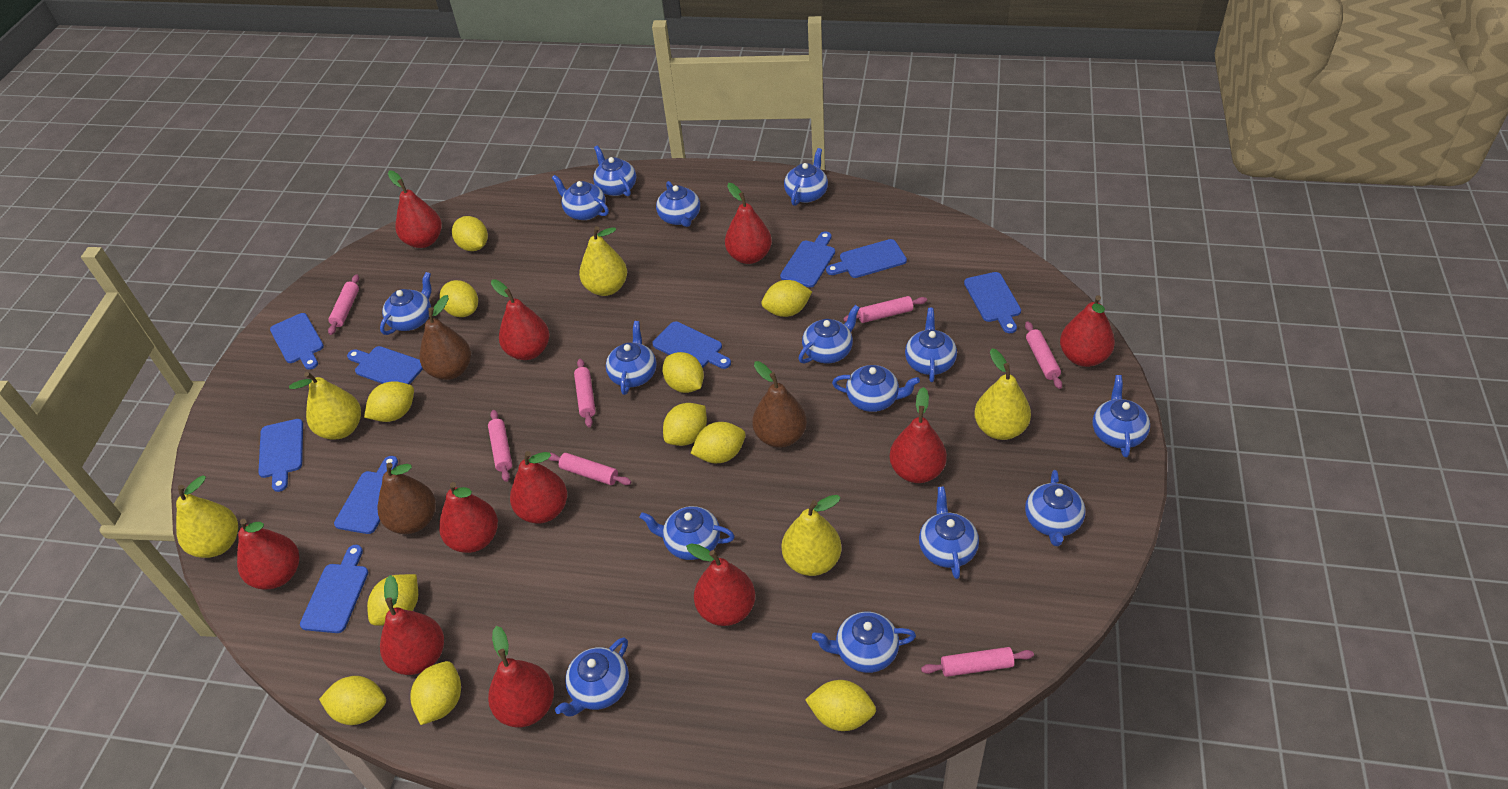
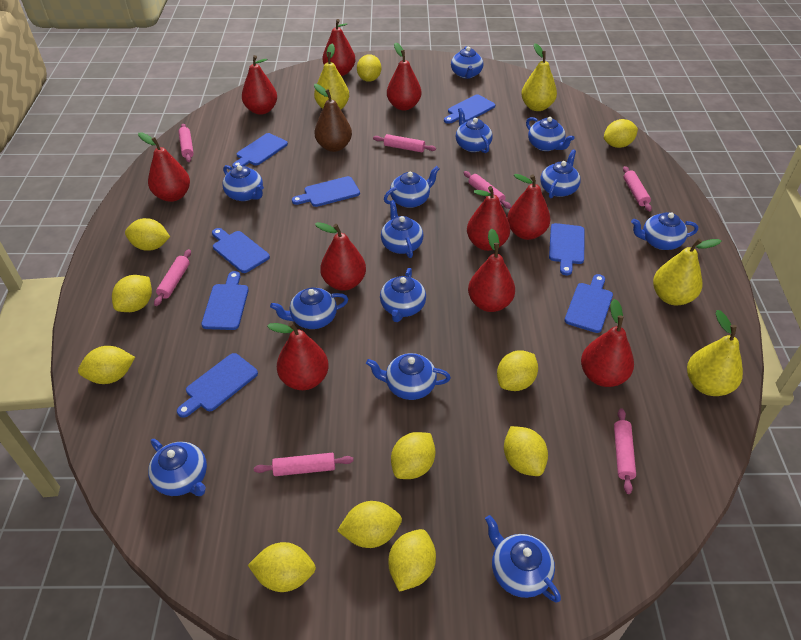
blue cutting board: [258,419,303,492] [270,313,324,370] [300,545,368,633] [334,456,398,534] [347,346,423,385] [652,321,731,369] [780,231,835,287] [826,239,907,278] [964,272,1021,333] = 9 -> [177,353,258,418] [201,271,249,330] [212,228,270,273] [232,133,288,168] [292,176,360,207] [444,94,495,124] [549,223,585,275] [564,274,613,333] = 8
blue teapot: [380,272,432,335] [552,175,609,220] [555,637,629,717] [593,146,636,196] [606,321,656,395] [640,506,735,560] [656,181,700,227] [784,148,828,206] [798,305,860,363] [812,612,916,673] [832,365,920,412] [905,308,957,382] [919,486,979,579] [1025,470,1086,546] [1093,375,1150,458] = 15 -> [148,439,207,496] [222,165,264,201] [270,287,348,329] [366,353,451,400] [380,268,426,322] [381,200,423,258] [384,166,440,208] [451,46,483,79] [456,108,493,153] [485,515,561,602] [526,117,574,151] [540,149,581,198] [631,212,698,250] = 13
brown pear: [377,463,436,534] [420,295,471,380] [752,361,807,448] = 3 -> [314,84,352,152] = 1
red pear: [237,519,299,589] [380,575,444,675] [388,171,442,248] [439,482,498,553] [488,626,554,727] [491,279,549,360] [510,451,567,524] [686,543,755,626] [725,183,772,264] [889,387,947,483] [1060,295,1115,367] = 11 -> [138,132,190,202] [242,55,277,115] [267,322,329,390] [315,222,366,291] [323,19,355,76] [387,43,421,111] [467,186,510,251] [468,229,515,312] [507,174,550,240] [581,299,634,387] = 10
yellow pear: [176,476,238,558] [289,372,361,439] [579,226,627,296] [782,495,842,576] [974,348,1031,440] = 5 -> [314,44,349,110] [521,44,557,111] [653,239,722,306] [687,310,743,396] = 4

